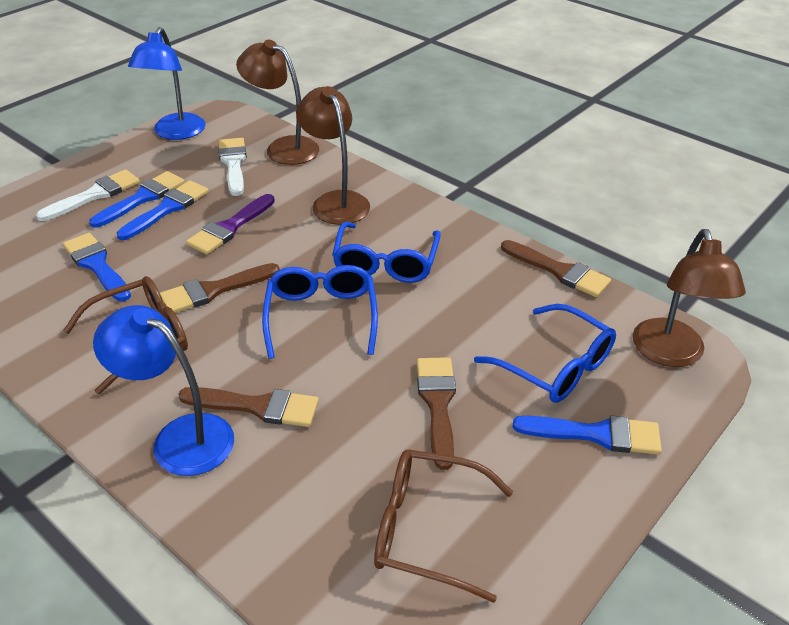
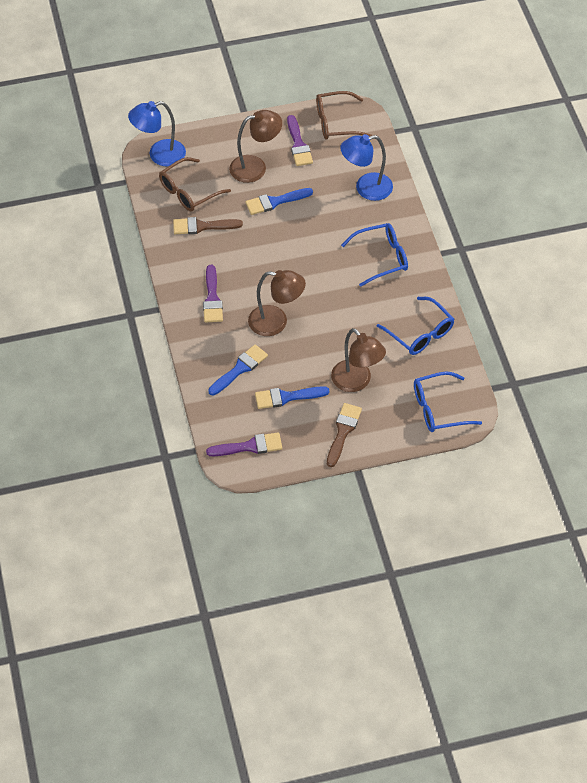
blue brush: [63,233,131,301] [89,171,185,228] [117,180,209,240] [513,416,662,455] = 4 -> [208,345,268,395] [246,188,313,215] [255,386,329,409] = 3
brown brush: [160,263,280,313] [178,387,319,427] [417,357,456,470] [501,240,611,297] = 4 -> [173,217,243,234] [327,403,362,467] = 2
purple brush: [186,194,275,255] = 1 -> [203,265,223,322] [206,433,282,456] [287,115,313,166] = 3
white brush: [36,169,140,221] [219,138,247,196] = 2 -> none = 0

